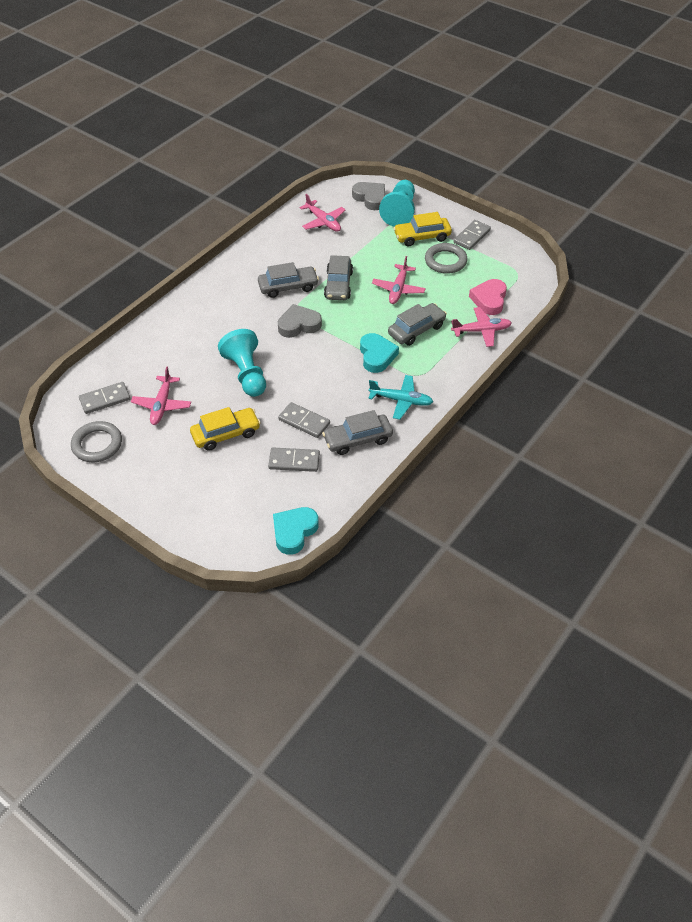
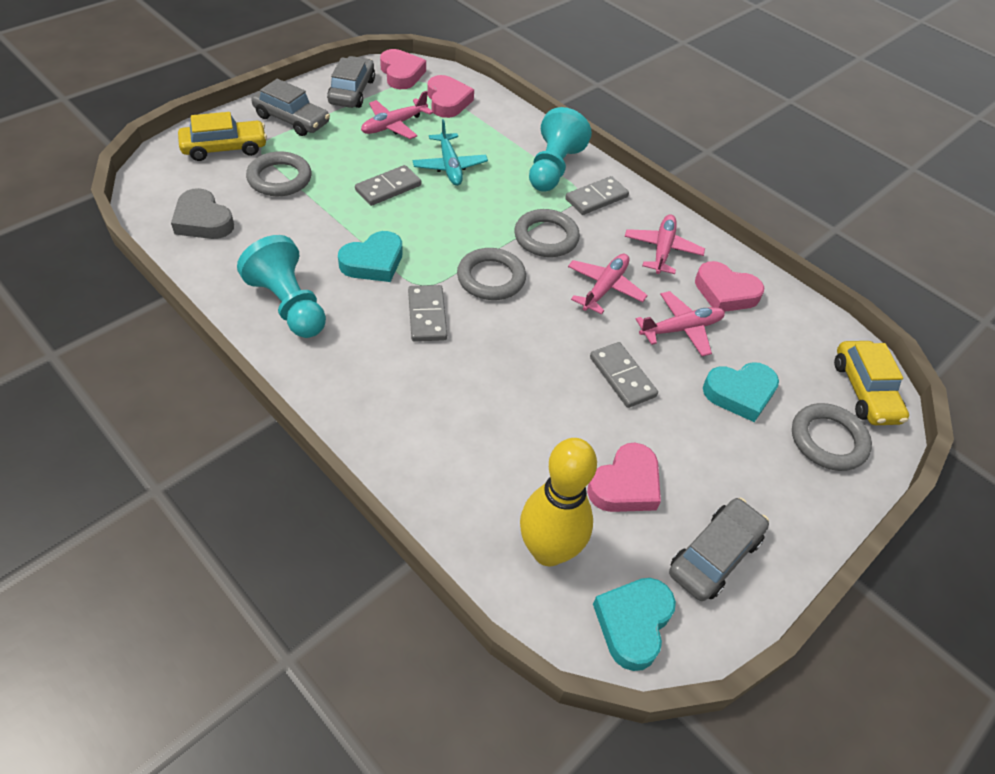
grey car: [258,262,319,298] [322,410,393,455] [324,255,353,300] [388,303,447,346] = 4 -> [251,79,330,136] [327,56,375,108] [669,498,769,601] = 3
grey heart: [278,304,322,338] [352,182,385,210] = 2 -> [171,188,234,239] = 1
grey ring: [71,421,122,462] [425,243,467,274] = 2 -> [246,151,311,196] [457,248,526,300] [515,209,580,257] [792,403,872,471] = 4
pink heart: [469,279,507,315] = 1 -> [380,49,426,89] [427,75,474,118] [587,443,661,512] [695,261,764,312] = 4
turquoise heart: [273,507,319,555] [360,333,399,373] = 2 -> [338,231,403,282] [593,578,676,671] [703,362,779,422] = 3
yellow bowling pin: none = 0 -> [520,438,597,566] = 1

